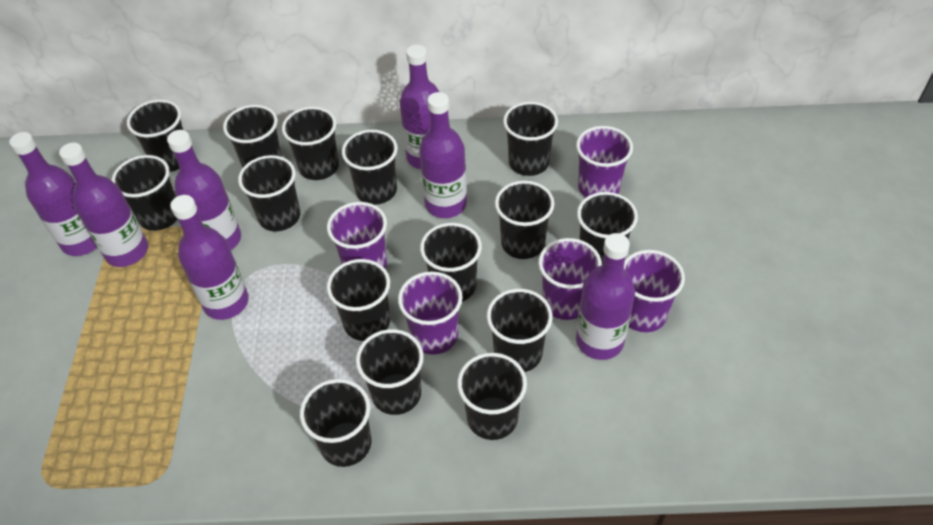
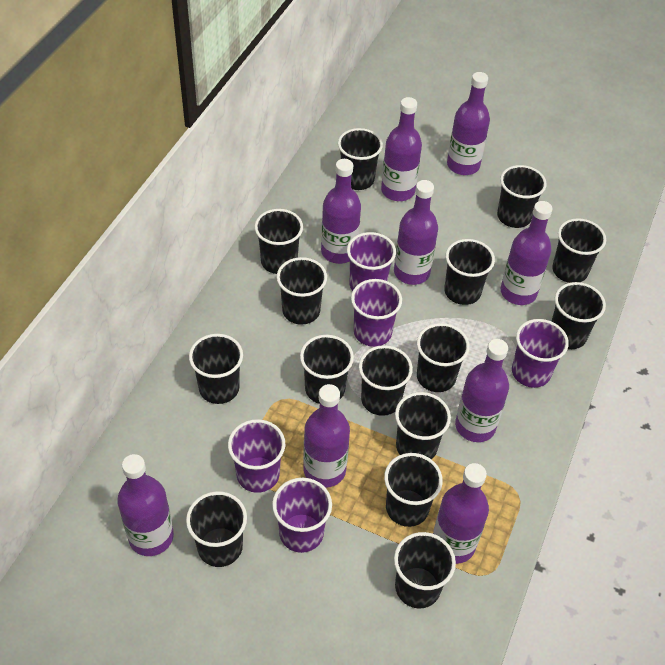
purple bottle: [9,132,97,256] [59,143,148,267] [167,130,241,250] [170,195,248,320] [400,45,439,169] [419,92,467,218] [576,233,635,360] = 7 -> [117,454,174,556] [303,384,350,488] [321,159,361,264] [381,97,422,201] [394,180,438,285] [433,463,489,564] [447,72,490,175] [455,339,509,442] [501,201,553,305] = 9

